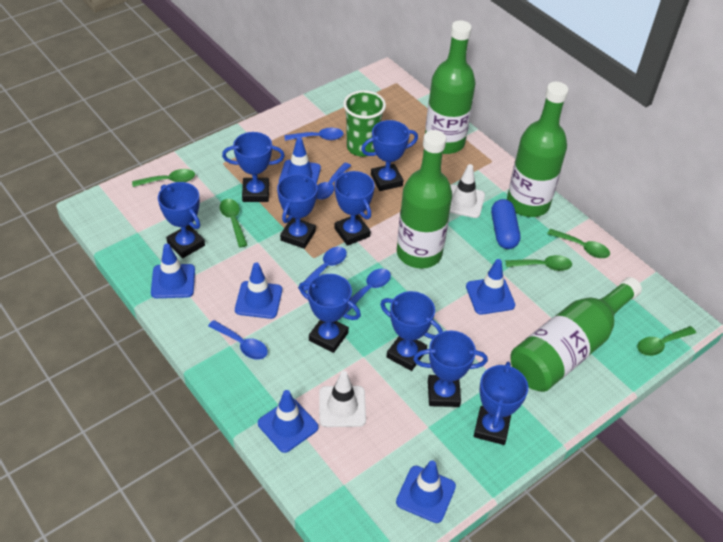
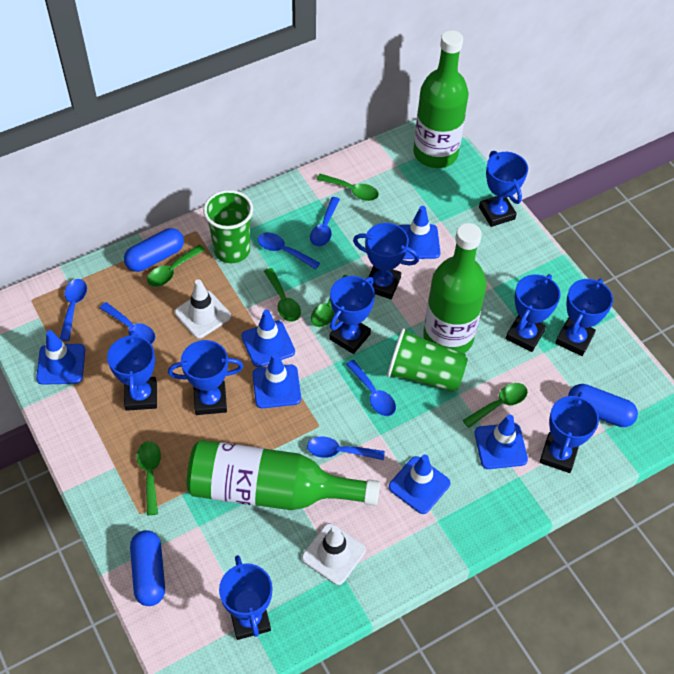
blue capsule: [491,199,520,249] = 1 -> [124,228,184,272] [130,530,165,606] [568,384,638,427] = 3
blue spoon: [208,320,268,360] [285,128,344,141] [298,247,347,292] [317,163,351,200] [346,268,391,314] = 5 -> [60,279,87,341] [100,302,155,344] [258,232,320,270] [307,437,385,460] [310,197,340,247] [346,360,396,416] = 6
green bottle: [397,130,452,269] [425,20,476,154] [507,82,569,217] [511,277,642,392] = 4 -> [187,440,380,510] [413,30,469,168] [423,223,487,353] = 3
green cup: [343,90,386,157] = 1 -> [203,190,253,263] [387,328,468,392] = 2
green spoon: [132,169,195,187] [219,199,247,247] [505,255,572,271] [547,229,610,258] [637,326,696,356] = 5 -> [137,441,161,515] [147,244,205,287] [264,268,301,322] [311,275,348,327] [316,174,379,201] [463,383,528,428] = 6

